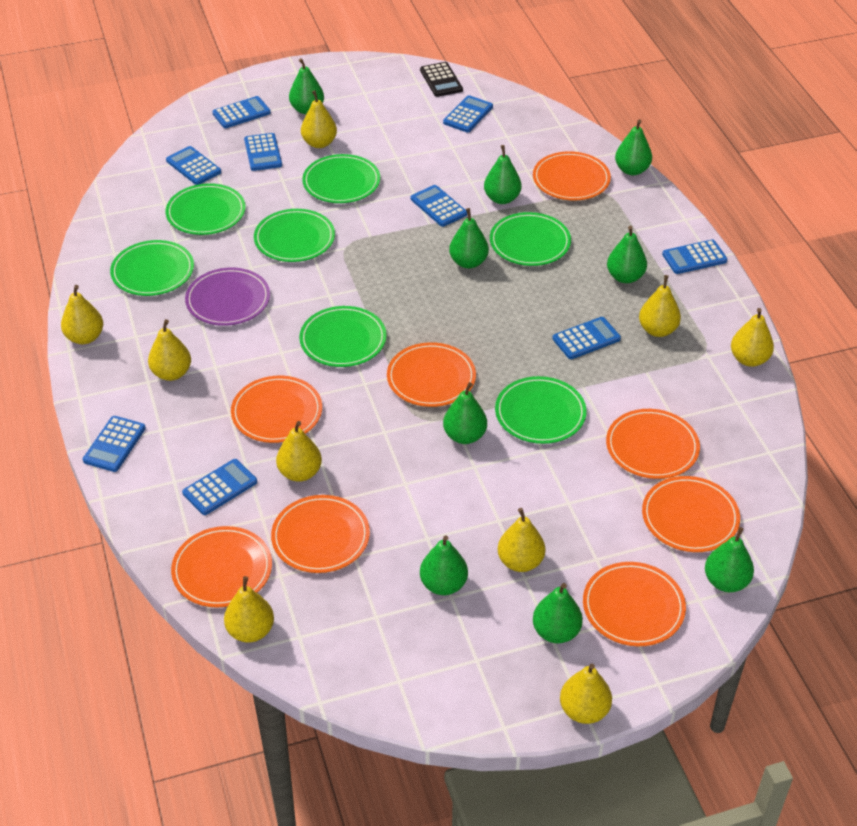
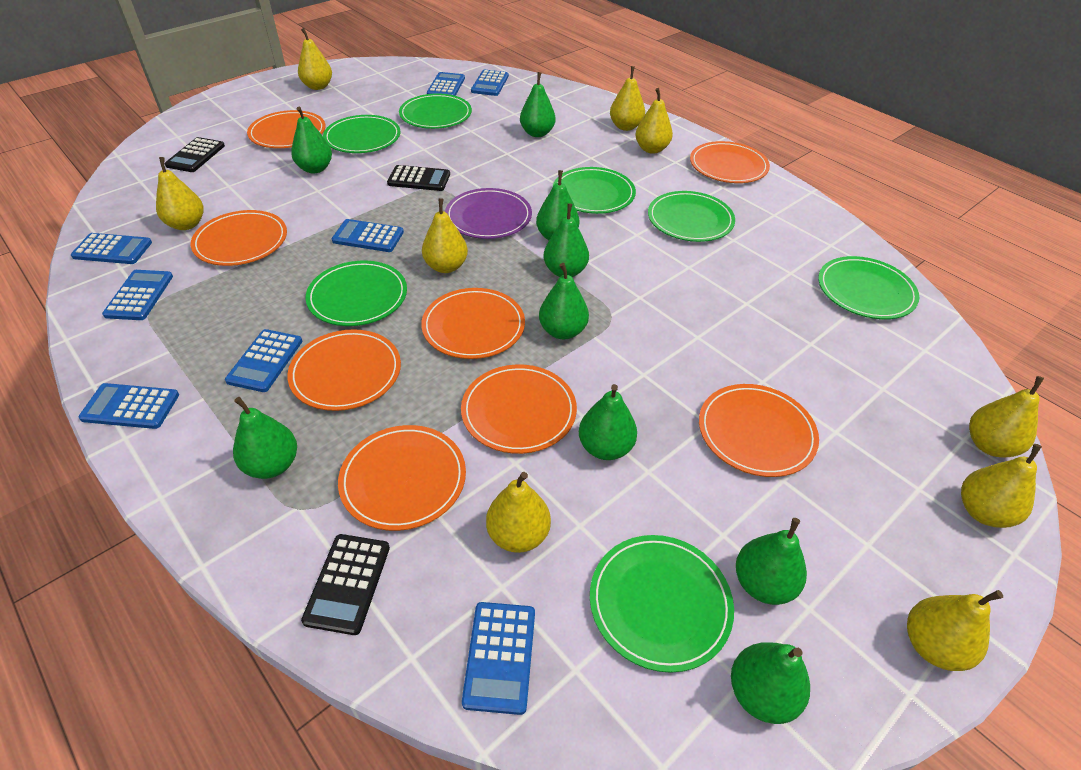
black calculator: [420,62,463,97] = 1 -> [165,137,225,172] [301,534,390,635] [387,165,450,191] = 3
blue calculator: [83,416,146,472] [166,146,221,185] [182,459,257,515] [212,96,271,128] [244,133,282,171] [411,185,467,227] [443,95,493,133] [552,317,621,359] [662,239,727,274] = 9 -> [71,233,152,264] [78,383,179,429] [102,270,173,320] [225,329,302,392] [332,219,404,252] [427,72,465,96] [462,602,535,715] [471,70,509,96] = 8

